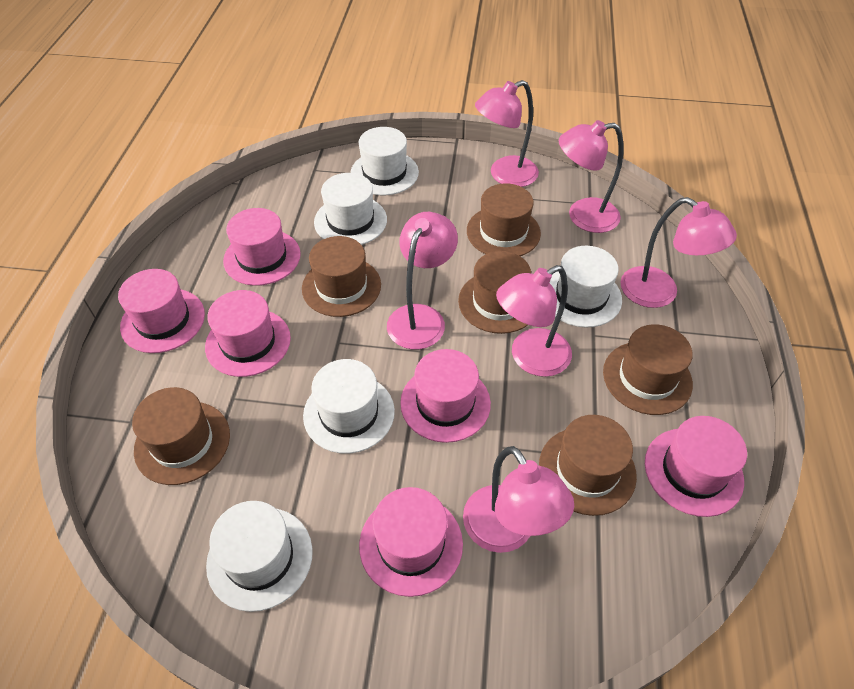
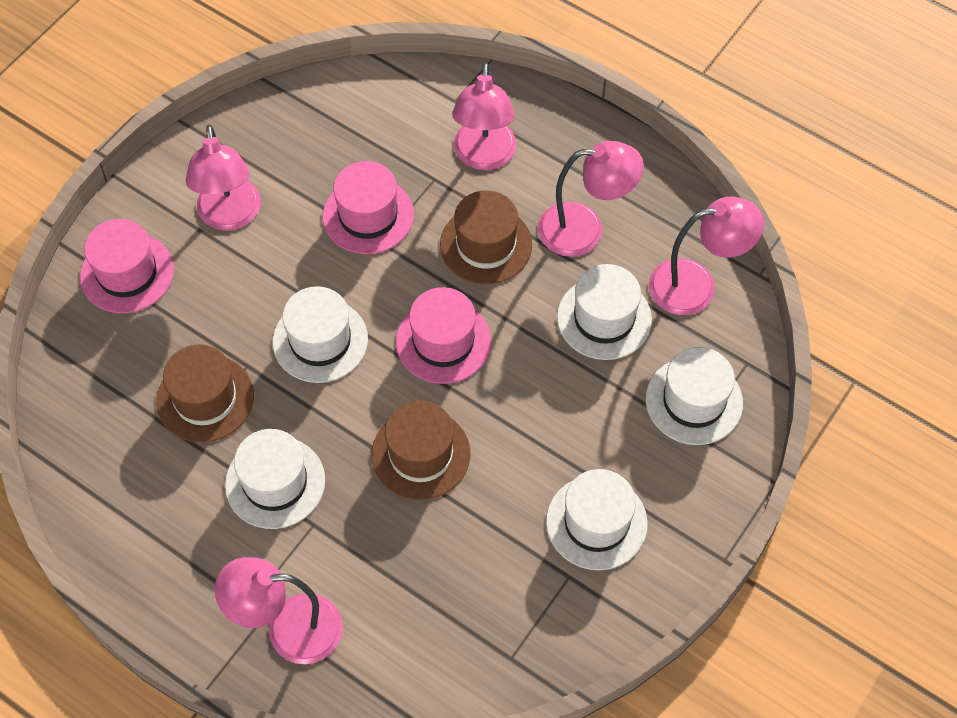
brown hat: [132,387,230,485] [302,236,381,317] [458,251,531,334] [467,183,541,256] [539,415,637,516] [603,324,693,415] = 6 -> [156,344,254,443] [372,400,470,500] [440,190,532,284] = 3
pink hat: [118,269,205,353] [205,290,291,377] [223,208,301,286] [359,487,463,597] [400,349,491,443] [645,416,747,517] = 6 -> [80,219,174,313] [323,161,414,254] [396,287,491,384] = 3
pink lamp: [387,212,458,349] [463,446,574,553] [475,80,539,187] [496,265,572,377] [559,120,623,233] [620,197,737,308] = 6 -> [185,125,261,231] [215,557,343,664] [452,62,516,170] [538,141,644,257] [649,196,764,315] = 5

